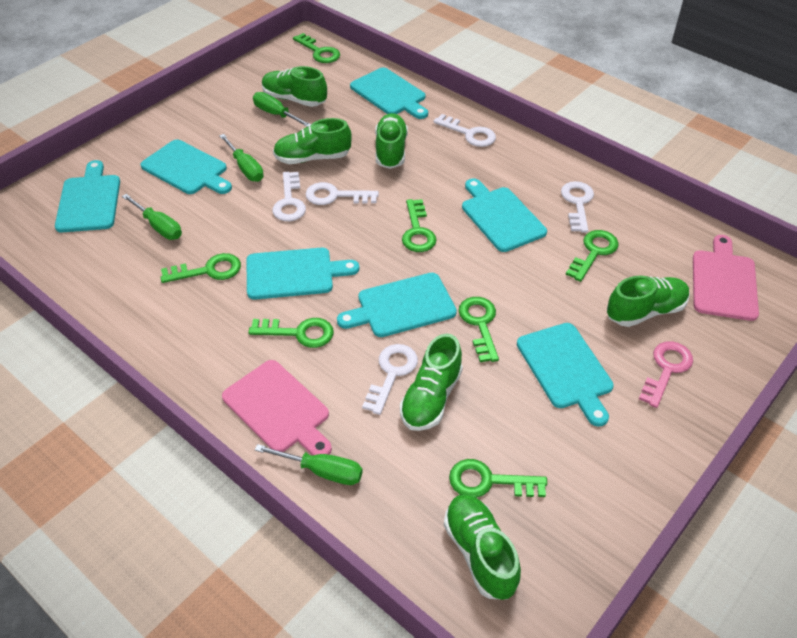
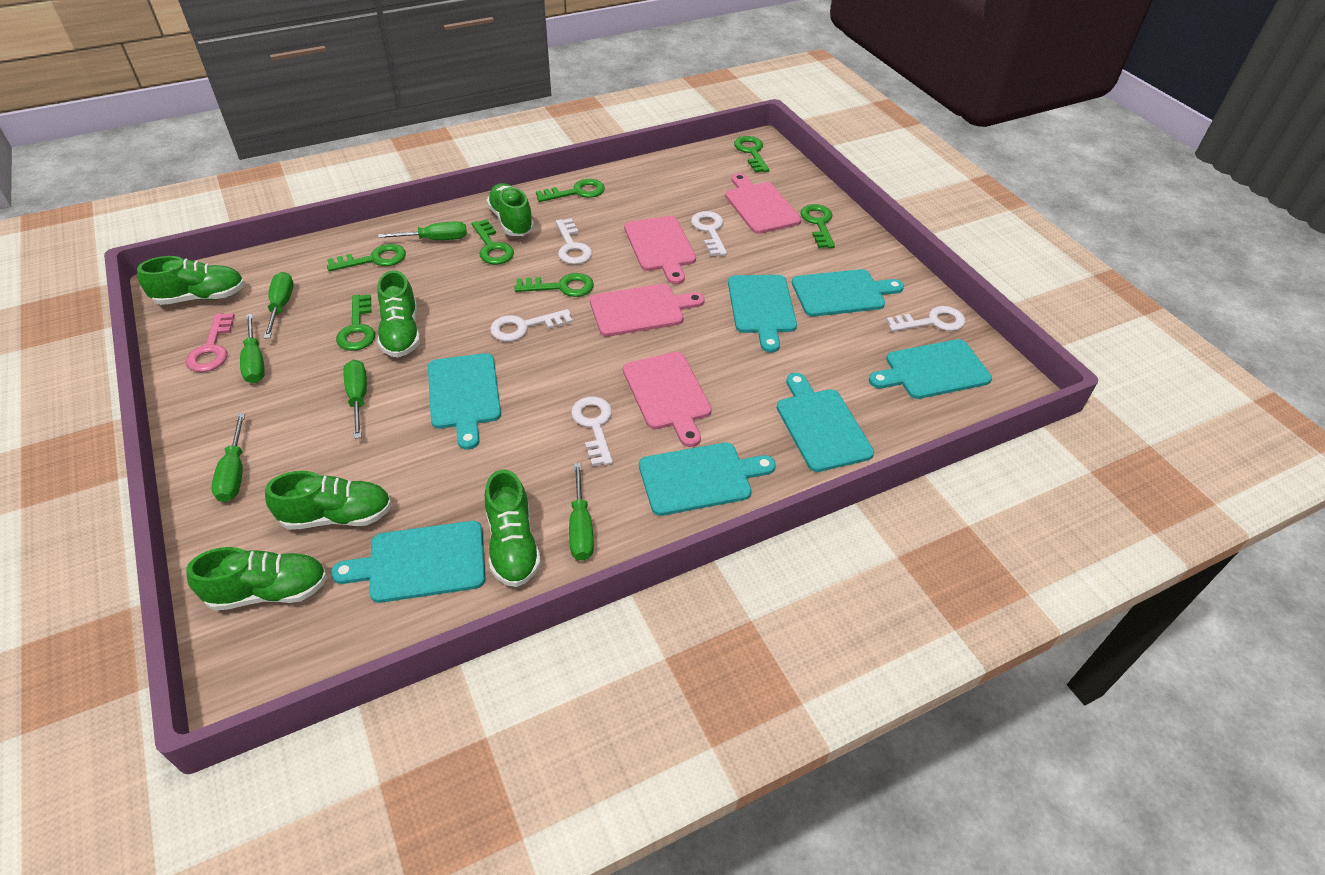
green screwdriver: [122,194,182,240] [219,134,264,182] [253,92,311,127] [255,444,362,485] = 4 -> [211,413,245,502] [240,314,265,383] [263,272,294,339] [343,360,367,439] [378,221,467,240] [569,463,594,561] = 6
pink cutting board: [222,360,332,455] [693,235,759,321] = 2 -> [590,284,705,337] [623,352,712,447] [624,216,696,284] [725,173,801,234] = 4

